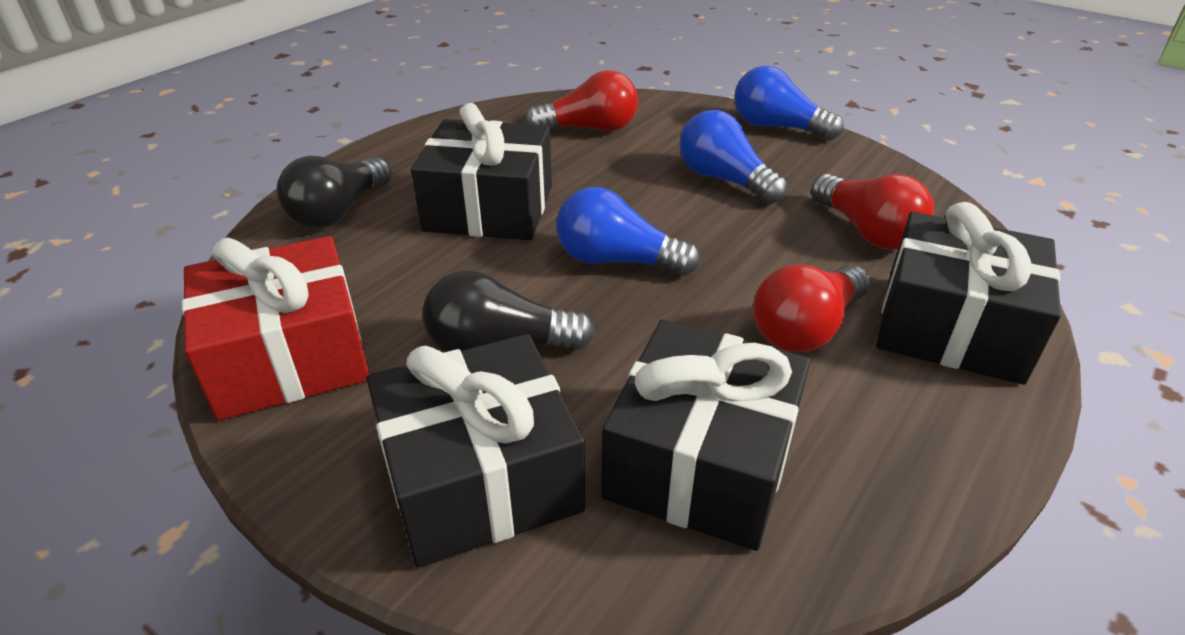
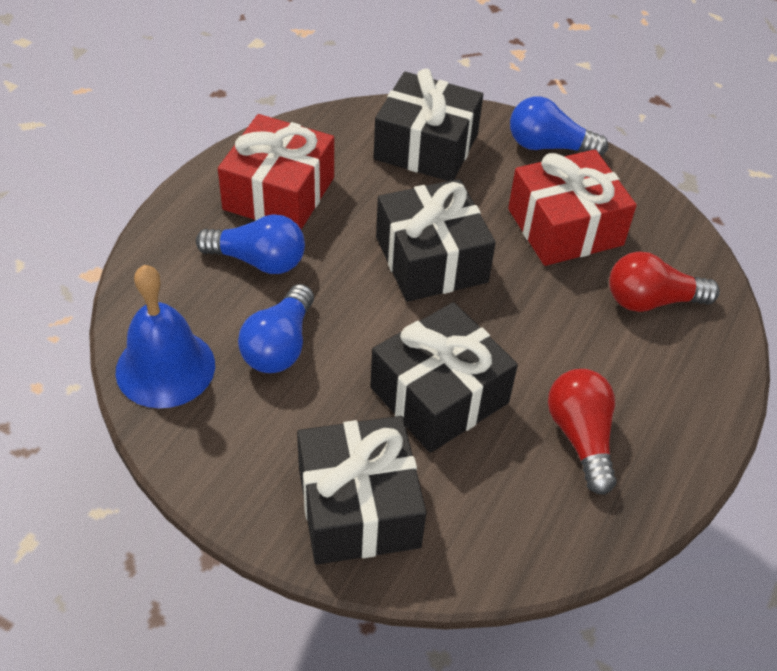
black light bulb: [277,156,392,229] [423,270,595,352] = 2 -> none = 0
blue bell: none = 0 -> [115,265,215,408] = 1
red gift: [182,236,370,421] = 1 -> [218,114,334,229] [508,149,637,266] = 2
red light bulb: [525,70,638,131] [753,264,870,352] [811,174,934,249] = 3 -> [548,369,617,495] [609,251,720,312] = 2

